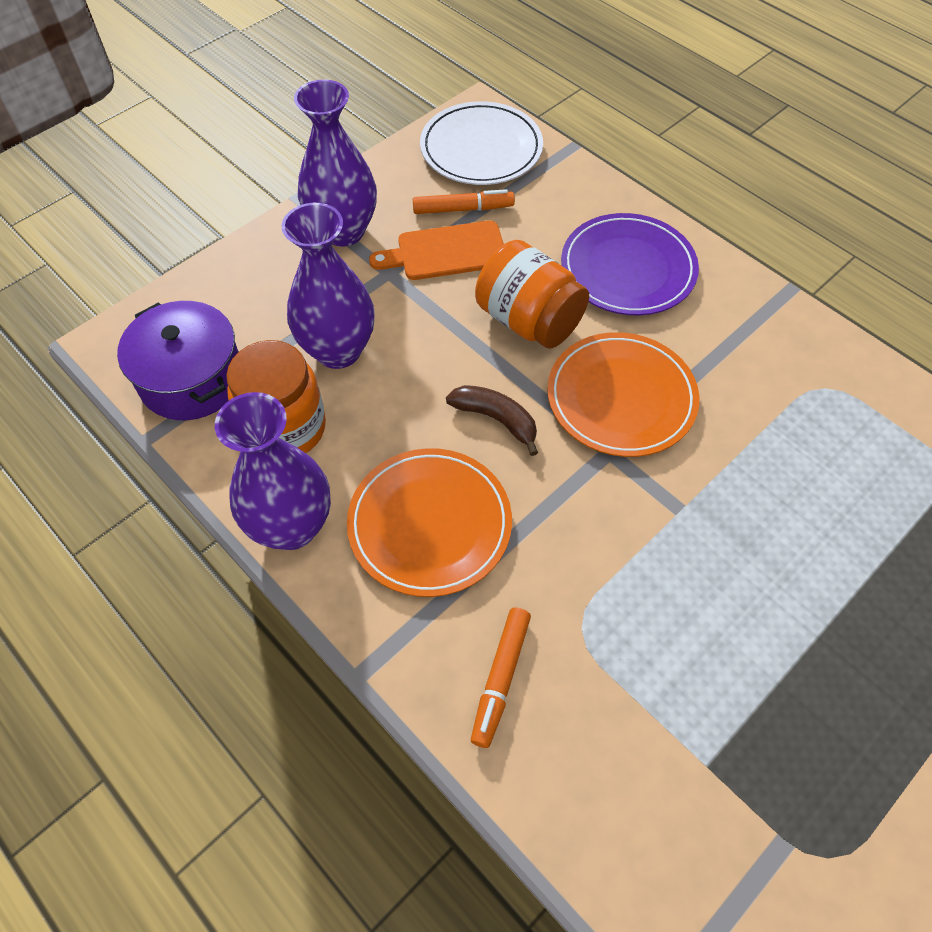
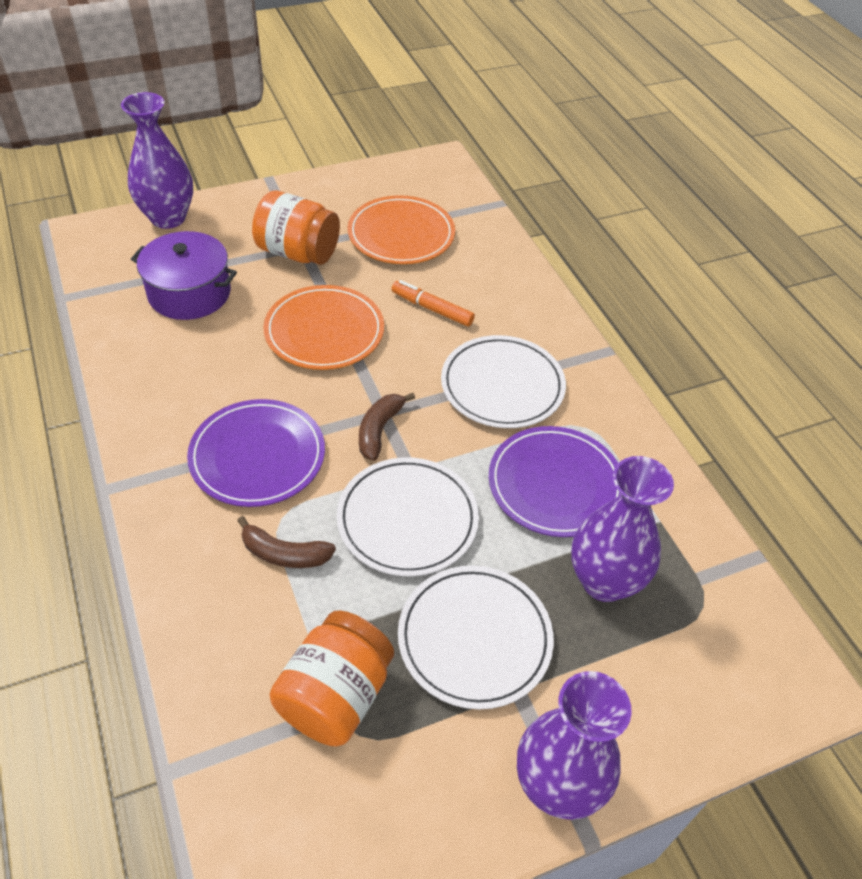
brown banana: [446,385,538,456] = 1 -> [237,516,336,568] [359,393,415,461] = 2
orange cutting board: [369,220,504,280] = 1 -> none = 0
orange marker: [413,189,515,214] [471,607,531,748] = 2 -> [391,280,475,326] = 1
purple plate: [561,213,699,315] = 1 -> [187,399,325,507] [489,426,621,537] = 2
white plate: [420,101,543,185] = 1 -> [337,457,479,576] [398,566,554,710] [441,335,566,428] = 3

